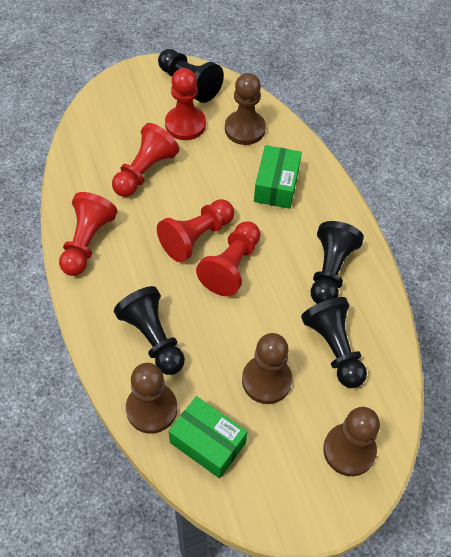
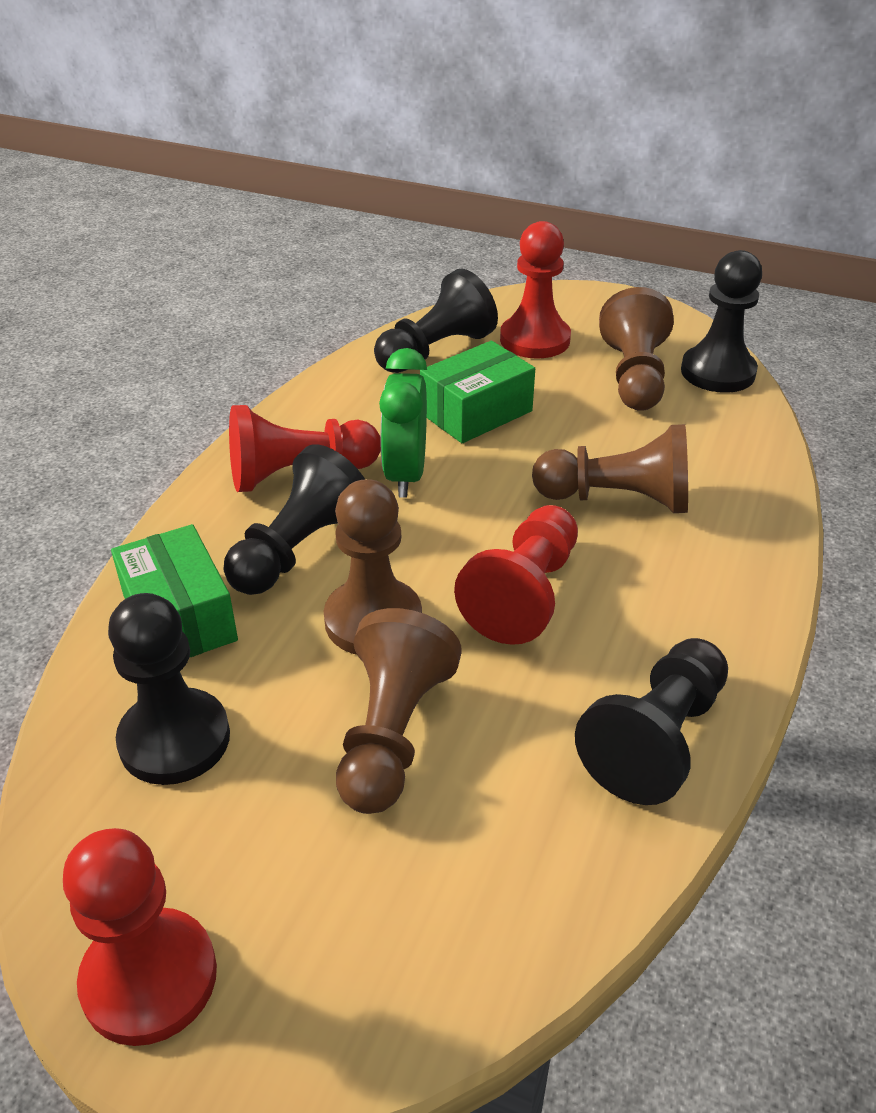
black pawn: [114,286,185,375] [158,49,224,103] [301,297,367,388] [311,221,364,304] = 4 -> [108,593,230,785] [224,444,365,595] [374,269,498,373] [575,638,728,805] [681,250,762,393] = 5
green clock: none = 0 -> [379,348,427,498] = 1
red pawn: [59,192,117,276] [112,123,179,197] [157,199,234,262] [165,68,206,140] [196,221,261,296] = 5 -> [63,828,217,1046] [229,405,381,492] [454,505,578,645] [500,221,571,359] = 4

